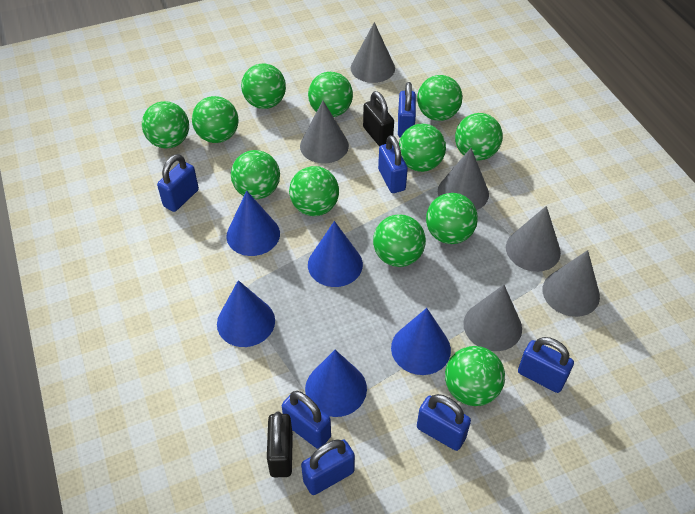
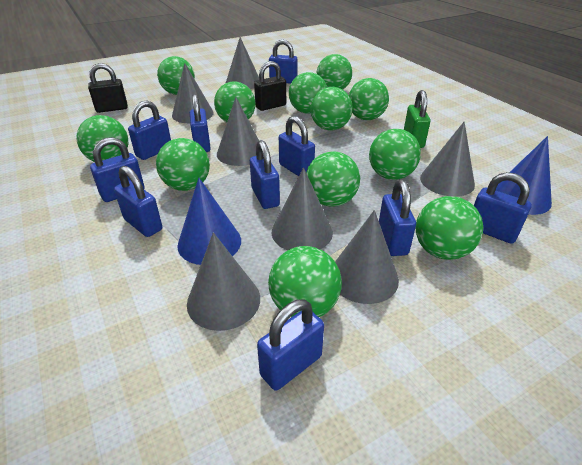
blue cone: [217,280,275,347] [226,191,280,256] [305,350,367,417] [308,221,363,287] [391,308,451,375] = 5 -> [177,178,241,265] [496,136,552,215] = 2
blue padlock: [157,154,199,212] [282,391,331,449] [301,439,355,495] [378,135,408,193] [398,82,416,138] [417,394,471,451] [518,337,574,393] = 7 -> [90,137,144,202] [114,166,162,237] [128,101,171,160] [190,94,211,152] [250,140,280,209] [257,299,324,391] [269,40,298,84] [279,116,315,176] [379,180,416,256] [474,172,532,244] = 10
green padlock: none = 0 -> [404,90,431,148] = 1
grey cone: [300,101,349,163] [351,22,395,83] [438,148,489,210] [463,285,522,351] [506,206,561,272] [543,250,600,317] = 6 -> [172,63,214,123] [187,233,260,331] [217,97,259,166] [226,37,259,89] [271,168,333,250] [335,210,399,304] [420,122,475,197] = 7

